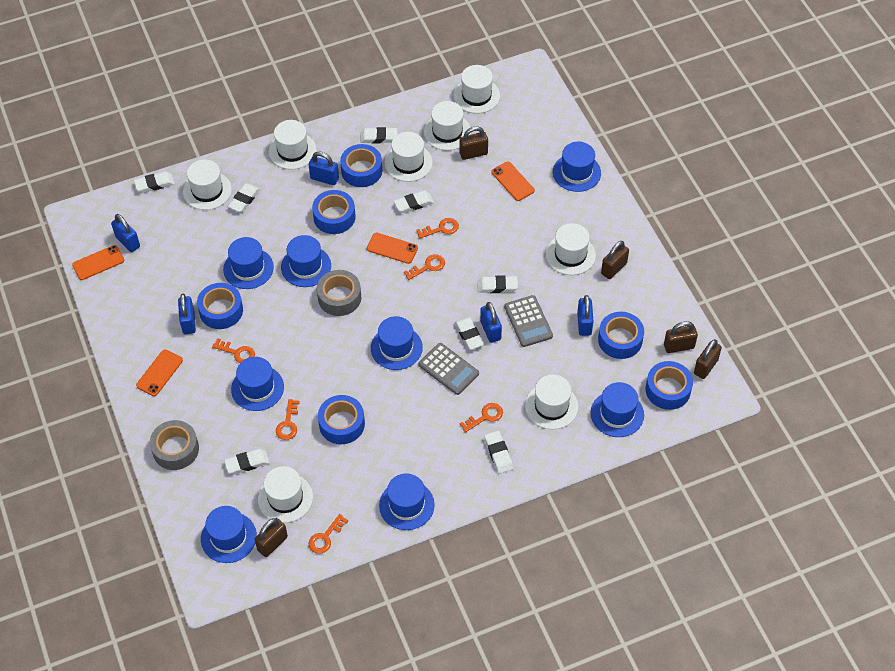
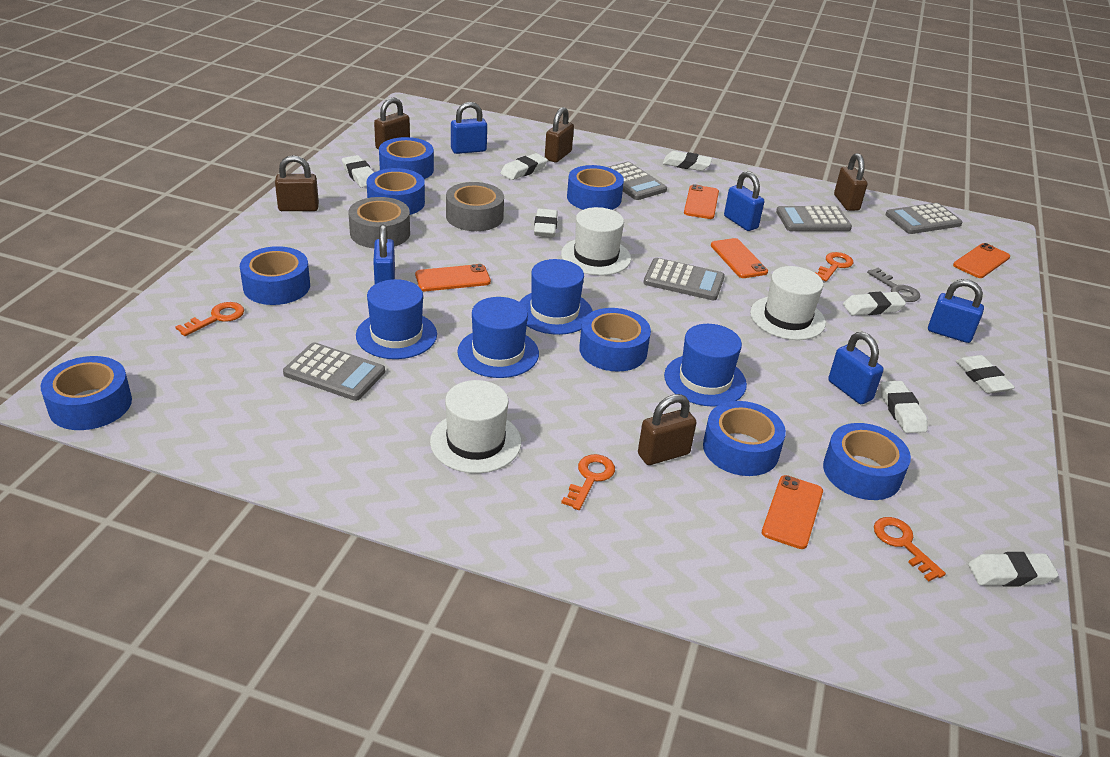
blue hat: [201,506,257,563] [223,237,274,289] [231,357,284,411] [281,235,331,287] [371,316,423,370] [379,473,435,530] [553,142,601,192] [591,382,644,437] = 8 -> [356,279,437,359] [457,297,539,378] [520,259,593,335] [664,324,747,407] = 4
blue tape: [197,283,243,329] [312,190,356,234] [318,395,365,444] [340,144,382,187] [598,312,644,359] [645,361,693,410] = 6 -> [41,356,132,430] [240,246,310,305] [367,168,425,215] [379,137,434,179] [567,165,624,210] [579,308,651,372] [703,401,786,476] [823,423,911,500] = 8
grey calculator: [419,343,479,395] [504,295,553,347] = 2 -> [283,342,385,401] [608,162,667,200] [643,258,725,300] [776,206,852,231] [885,203,962,234] = 5
grey key: none = 0 -> [867,268,920,302] = 1
orange key: [212,338,255,363] [276,399,300,440] [309,514,348,554] [404,254,445,280] [416,218,459,239] [460,403,503,432] = 6 -> [175,302,244,336] [561,454,615,510] [815,252,853,281] [874,517,946,581] = 4
orange phone: [72,245,124,280] [136,349,183,396] [367,233,418,264] [491,161,535,201] = 4 -> [415,264,491,291] [684,184,719,219] [711,238,768,278] [762,475,823,549] [953,243,1010,278] = 5
white hat: [183,160,232,210] [258,466,313,523] [269,120,317,170] [384,132,433,182] [424,101,471,150] [453,65,500,114] [525,375,578,429] [546,223,596,275] = 8 -> [430,380,521,473] [561,207,631,276] [750,266,826,340] = 3

